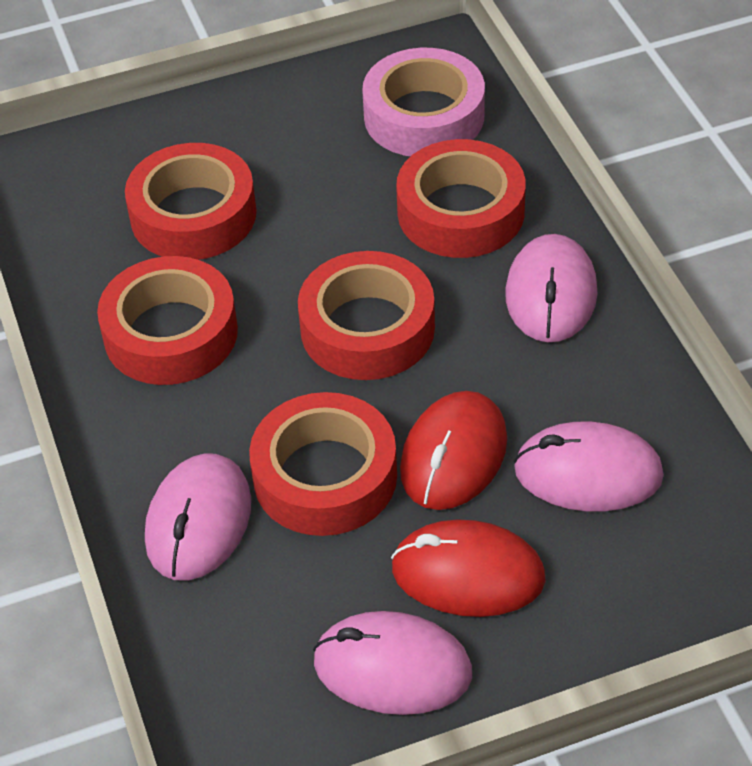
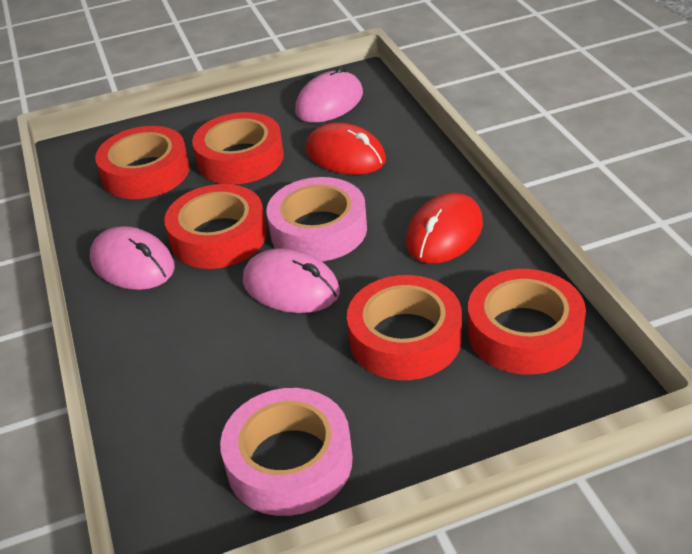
pink mouse: [145,453,251,581] [313,611,472,715] [505,234,598,342] [514,422,664,512] = 4 -> [90,226,175,290] [243,248,340,313] [295,66,363,123] = 3
pink tape: [362,48,485,156] = 1 -> [220,388,353,516] [266,177,367,261] = 2

